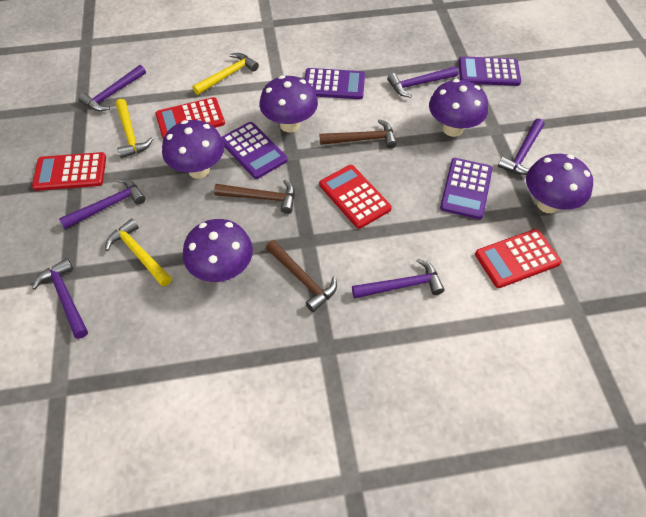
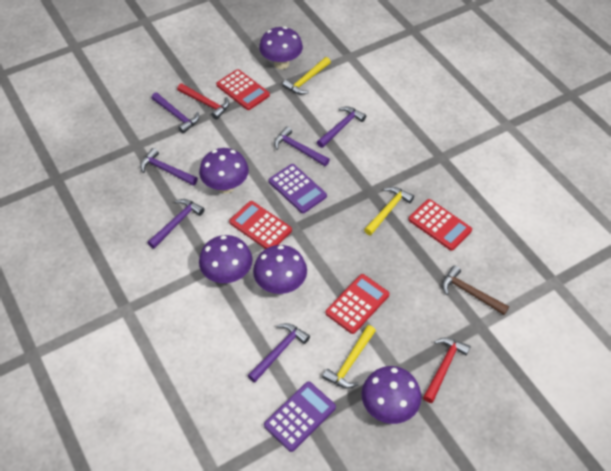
brown hammer: [214,180,295,214] [266,240,337,312] [320,119,397,148] = 3 -> [442,265,509,315] = 1
purple calculator: [221,122,288,179] [304,68,365,99] [440,158,493,219] [458,56,521,86] = 4 -> [264,381,336,452] [269,164,327,213] = 2
red hammer: none = 0 -> [177,83,229,120] [423,338,470,403] = 2

